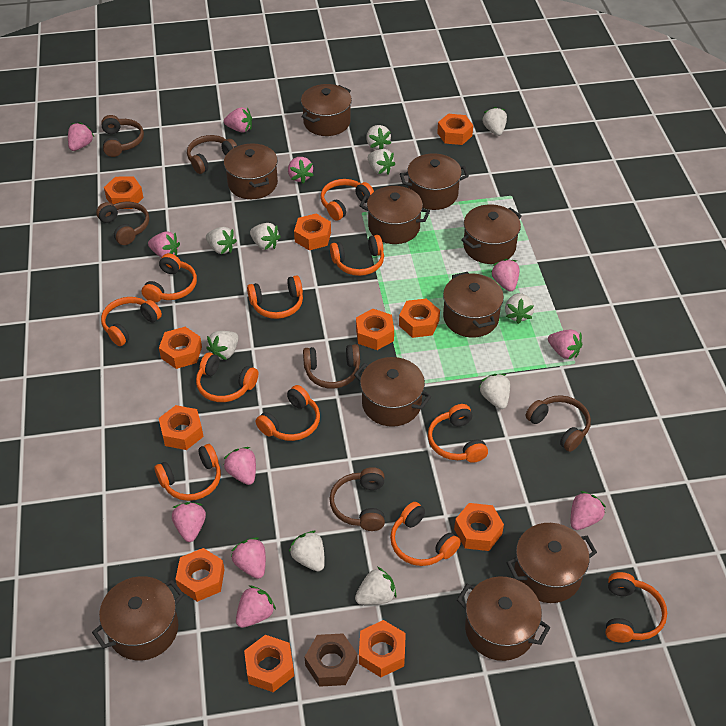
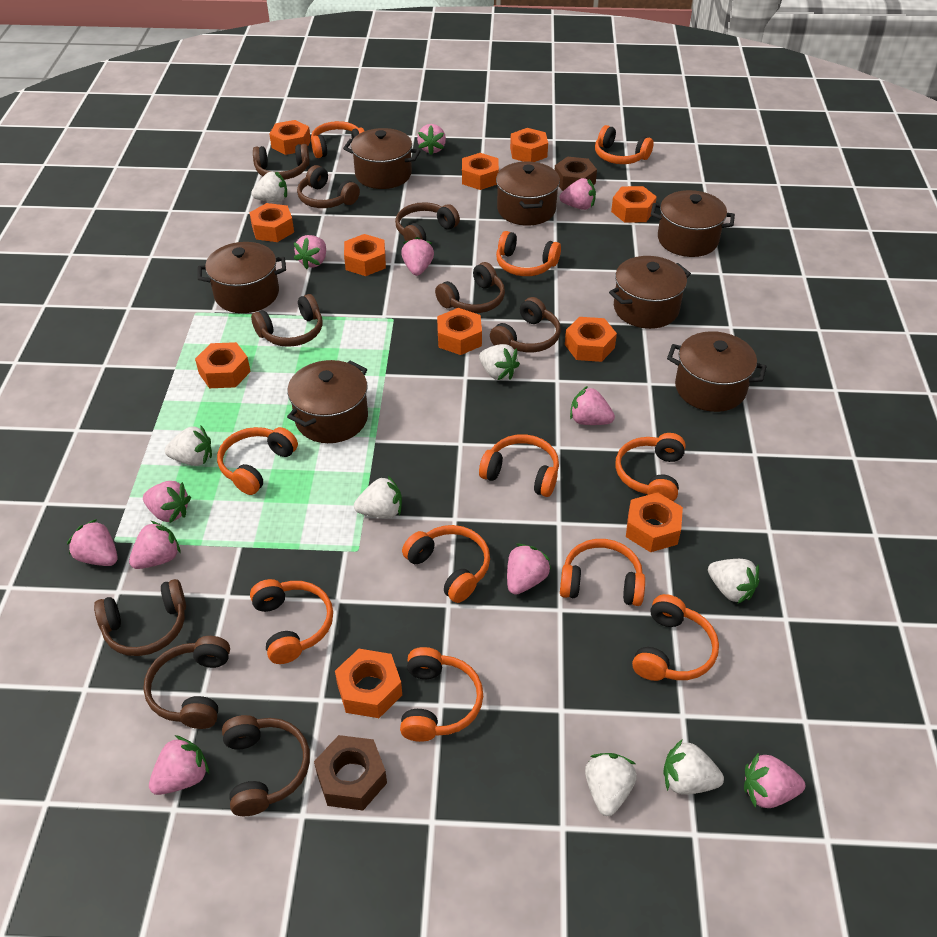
brown headphones: [96,201,149,245] [101,115,144,157] [187,135,237,174] [303,344,360,389] [330,467,385,531] [526,395,591,452] = 6 -> [94,579,186,656] [143,636,230,729] [222,715,310,816] [251,294,323,347] [253,144,310,180] [297,165,360,208] [395,202,460,241] [435,262,505,313] [490,297,561,352] = 9
brown nut: [305,633,358,687] = 1 -> [314,735,387,810] [555,157,597,191] = 2
brown pot: [92,576,184,661] [224,143,278,199] [301,84,352,136] [354,357,432,427] [360,186,430,244] [400,153,469,210] [443,272,504,338] [457,576,550,661] [461,204,522,264] [506,523,597,603] = 10 -> [198,242,286,313] [287,360,368,443] [343,128,421,189] [496,162,560,226] [609,256,691,329] [651,190,735,257] [667,331,767,412] = 7
white strawberry: [206,227,237,254] [206,331,238,360] [250,223,281,250] [289,531,325,571] [355,567,396,605] [366,125,391,150] [368,149,395,174] [479,374,510,409] [482,107,507,136] [505,293,534,324] = 10 -> [165,426,212,466] [251,171,287,202] [354,476,402,518] [479,344,520,380] [585,753,637,816] [663,740,724,795] [708,559,760,604] = 7

